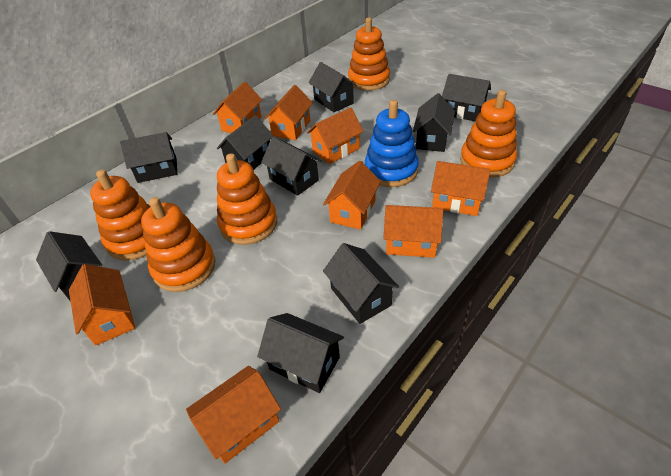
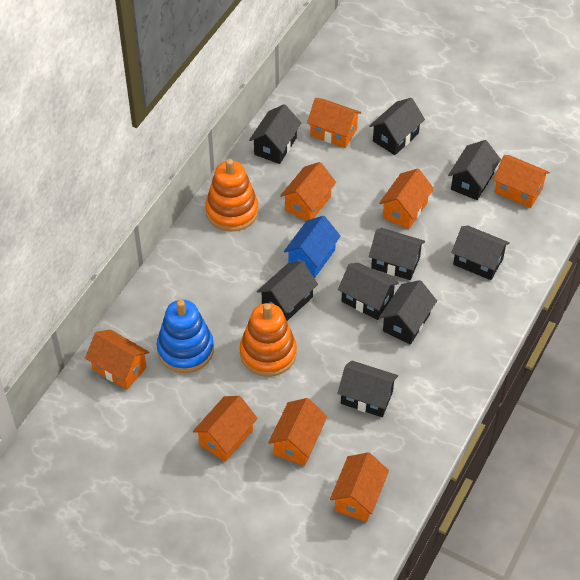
blue house: none = 0 -> [284,216,341,278] = 1
orange stacking toy: [90,170,150,261] [141,197,215,292] [217,153,277,245] [348,17,390,91] [460,90,517,178] = 5 -> [205,159,259,232] [240,303,297,377] = 2

